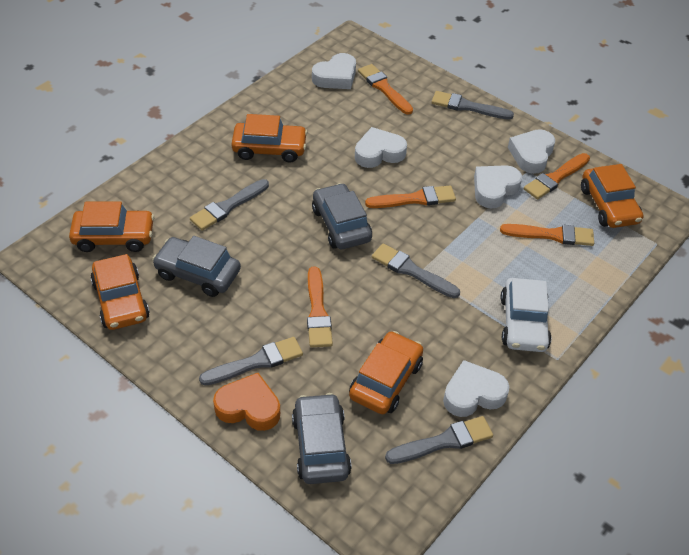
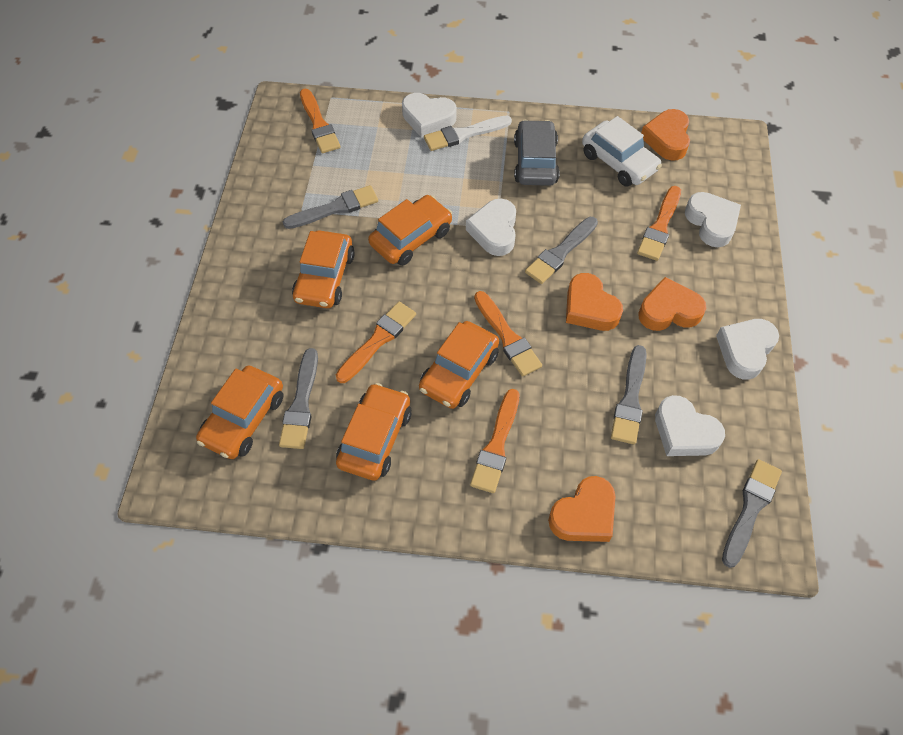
grey car: [152,236,241,297] [292,393,351,484] [312,183,372,249] = 3 -> [514,120,560,186] = 1
orange heart: [213,373,280,431] = 1 -> [548,476,616,542] [566,273,623,331] [639,277,706,331] [641,109,690,161] = 4
white brush: none = 0 -> [424,116,512,151] = 1

